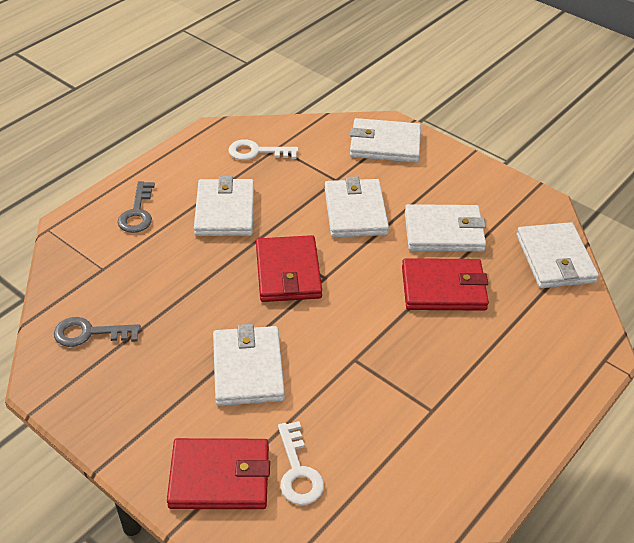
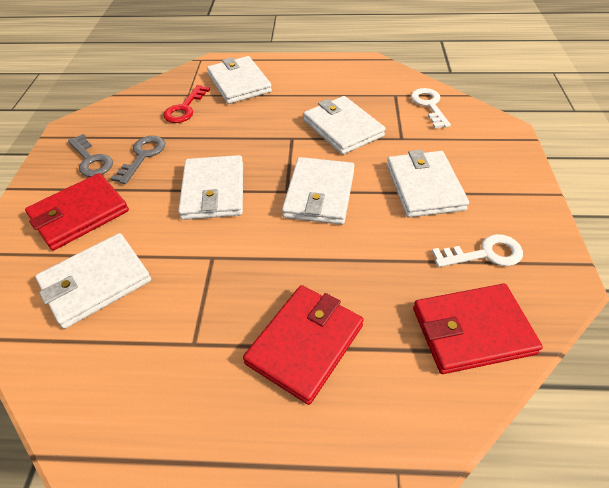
red key: none = 0 -> [163,85,210,123] = 1

